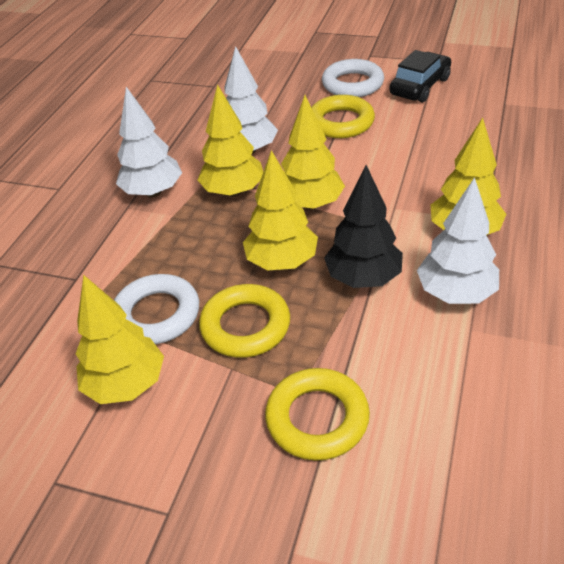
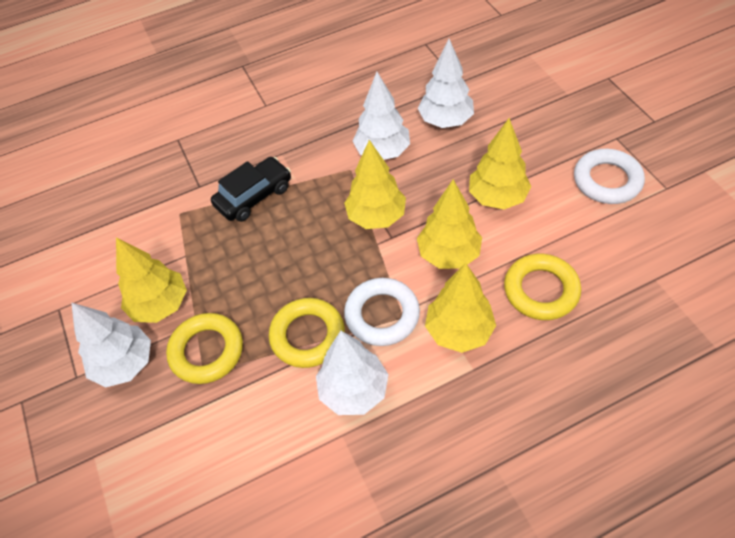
black tree: [324,165,403,288] = 1 -> none = 0
white tree: [116,87,182,197] [224,46,278,154] [417,177,499,304] = 3 -> [71,302,151,388] [316,331,389,415] [353,72,410,160] [418,39,474,128] = 4

